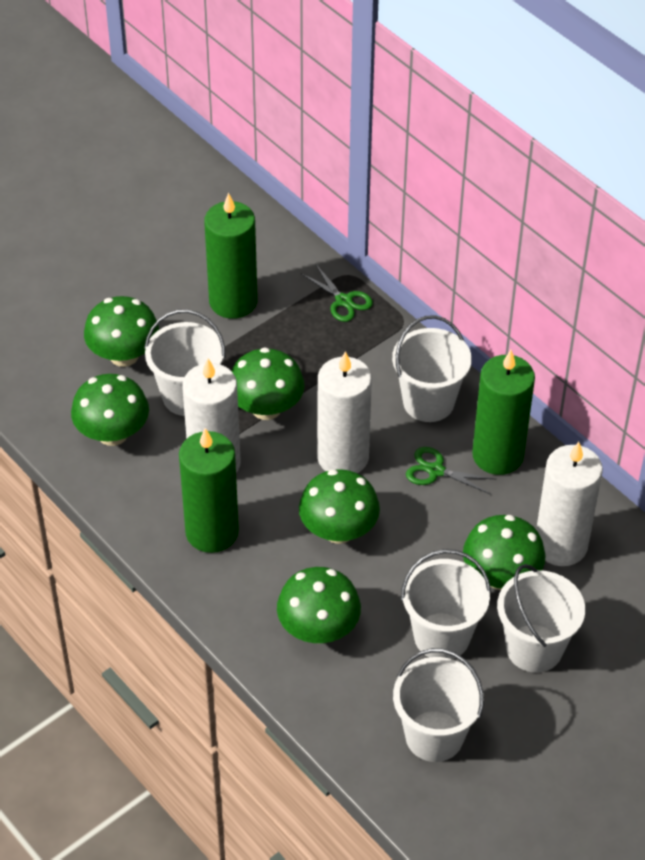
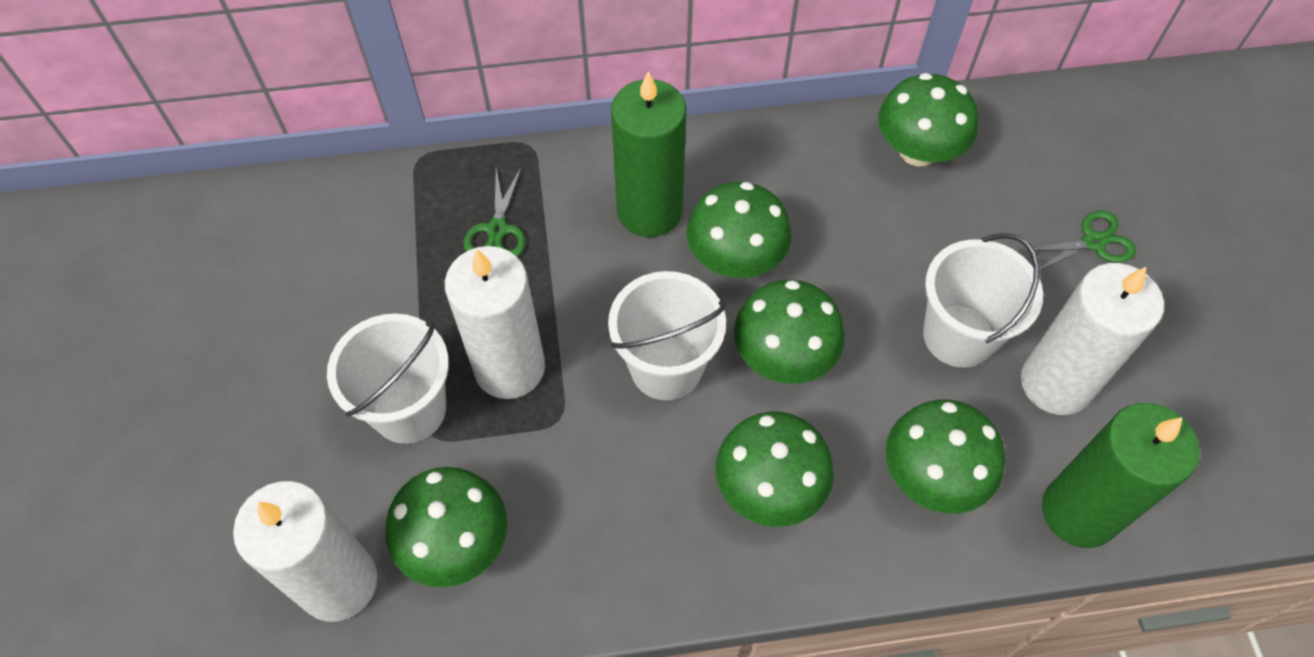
green candle: [179,428,239,553] [204,193,258,319] [472,350,535,475] = 3 -> [611,71,686,237] [1042,403,1200,548] = 2
white bucket: [144,310,225,416] [392,315,472,422] [393,648,484,762] [401,549,491,659] [497,564,585,673] = 5 -> [327,313,449,444] [608,271,726,400] [923,233,1043,368] = 3

